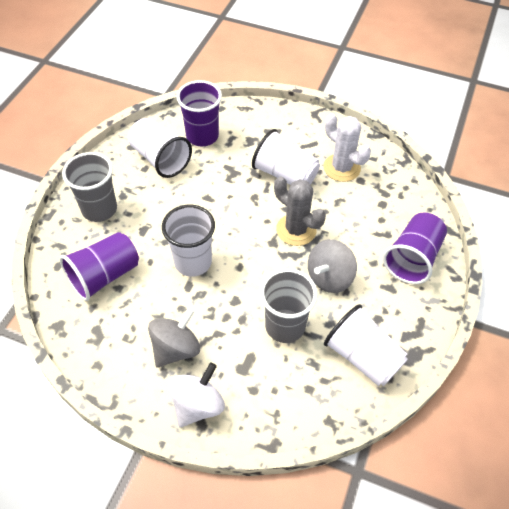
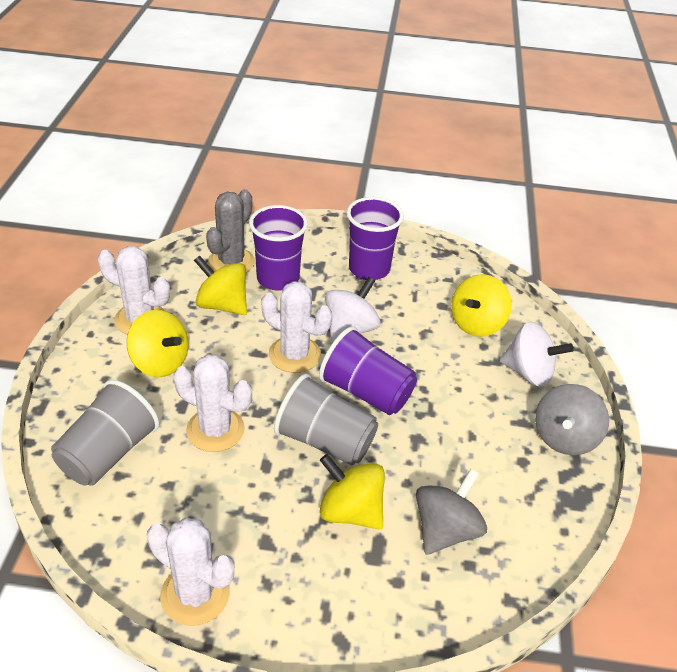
white cactus: [323,113,371,182] = 1 -> [98,246,170,335] [147,517,235,626] [173,354,252,452] [261,281,332,373] = 4
white cup: [128,118,192,178] [162,205,215,277] [252,129,320,185] [324,304,408,386] = 4 -> none = 0
white spinning top: [169,362,225,428] = 1 -> [325,277,381,343] [500,321,574,387] = 2
yellow spinning top: none = 0 -> [127,310,189,377] [194,255,247,315] [320,454,385,530] [451,274,512,337] = 4

